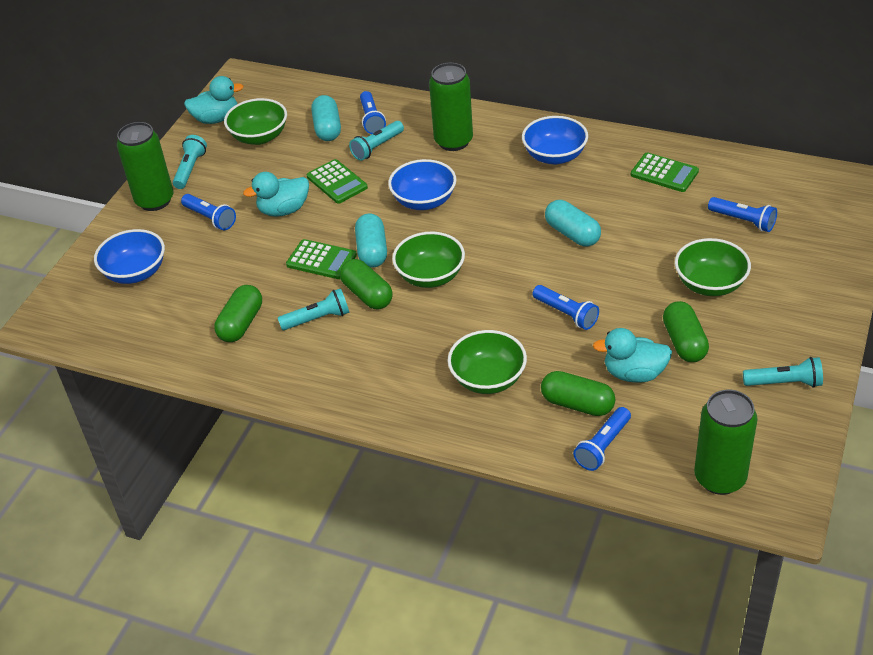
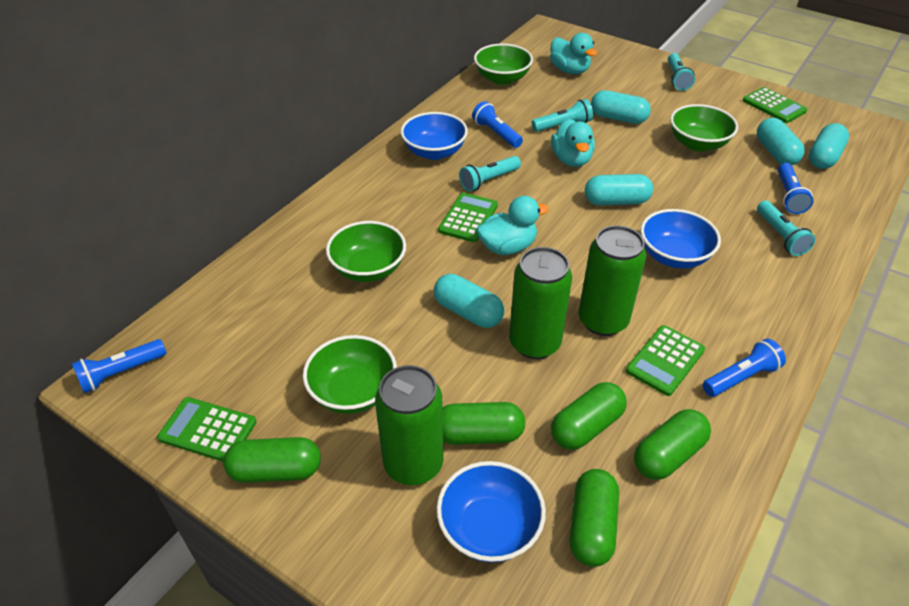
blue flashlight: [181,194,236,230] [360,91,386,134] [533,285,599,330] [573,407,631,471] [708,197,777,232] = 5 -> [72,339,167,393] [472,101,523,148] [703,339,786,397] [778,163,813,214] = 4
green calculator: [286,239,357,279] [307,159,368,204] [631,152,699,192] = 3 -> [157,397,257,462] [438,193,498,242] [626,325,705,396] [743,87,807,123] = 4
green capsule: [214,285,262,342] [340,259,393,310] [541,371,615,416] [663,301,709,362] = 4 -> [223,437,321,483] [443,402,525,445] [551,382,627,450] [570,469,619,567] [634,409,711,480] = 5
turquoise capsule: [311,95,341,141] [355,214,387,267] [545,200,601,247] = 3 -> [434,274,504,328] [585,174,653,205] [591,90,651,124] [757,118,805,165] [809,123,849,169] = 5

